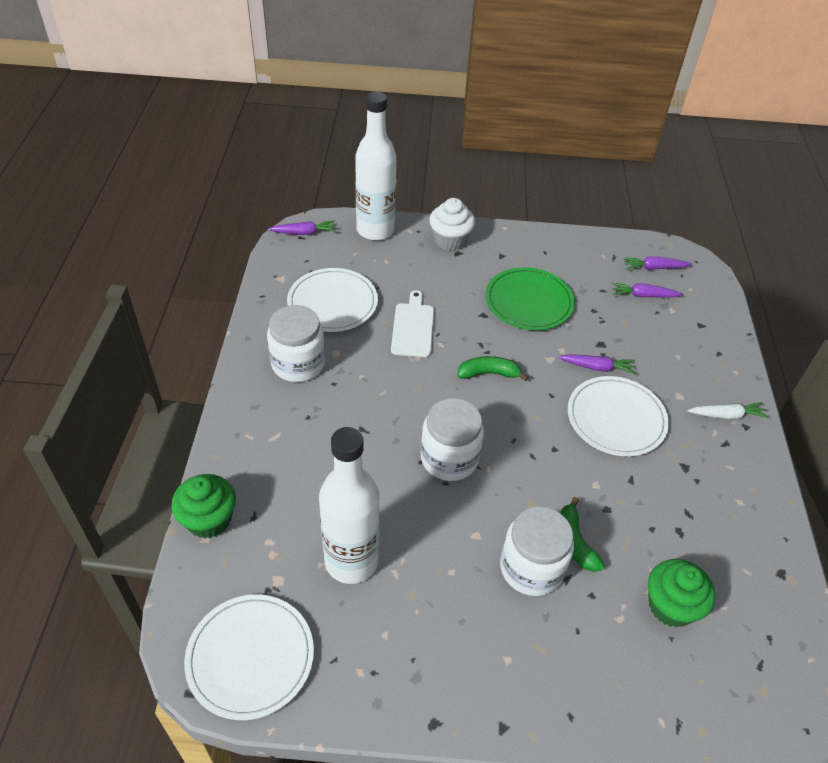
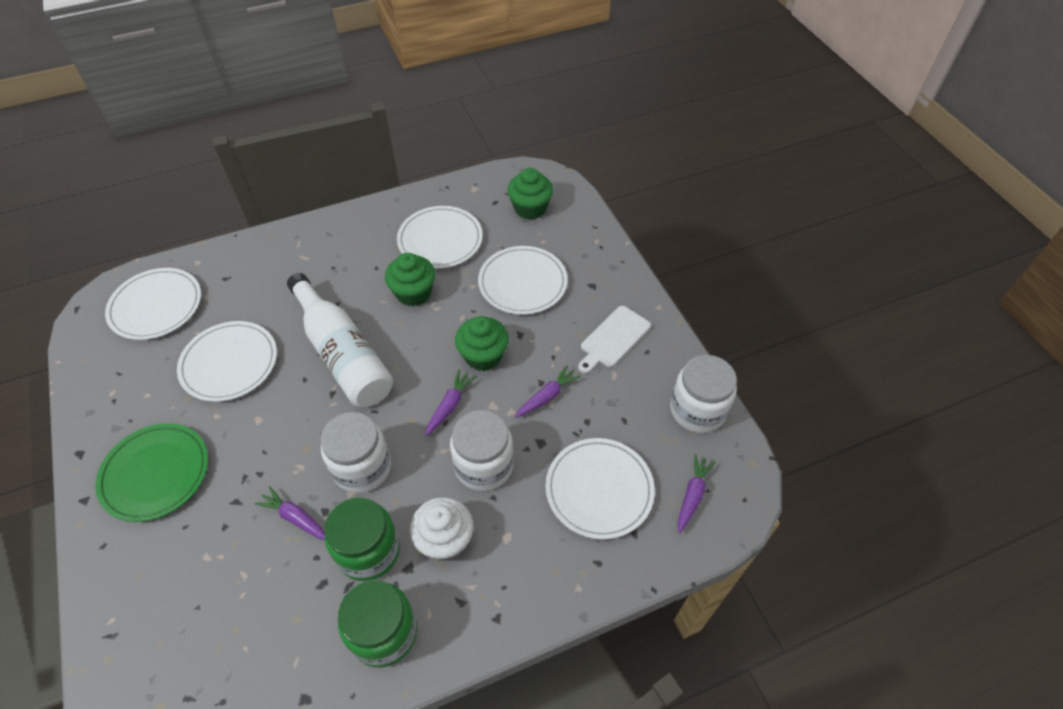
green banana: [457,356,529,381] [560,497,605,572] = 2 -> none = 0
green cupcake: [171,474,236,538] [648,559,716,627] = 2 -> [385,253,435,306] [455,316,509,371] [507,168,553,220] = 3
green jar: none = 0 -> [325,497,400,581] [338,580,417,668] = 2
white bottle: [319,427,380,584] [355,92,397,241] = 2 -> [287,273,393,407] = 1
white carrot: [687,402,769,419] = 1 -> none = 0
white plate: [184,594,314,720] [287,268,378,332] [568,376,669,456] = 3 -> [105,268,201,340] [177,321,277,402] [397,206,483,269] [478,246,568,315] [545,438,655,540] = 5

